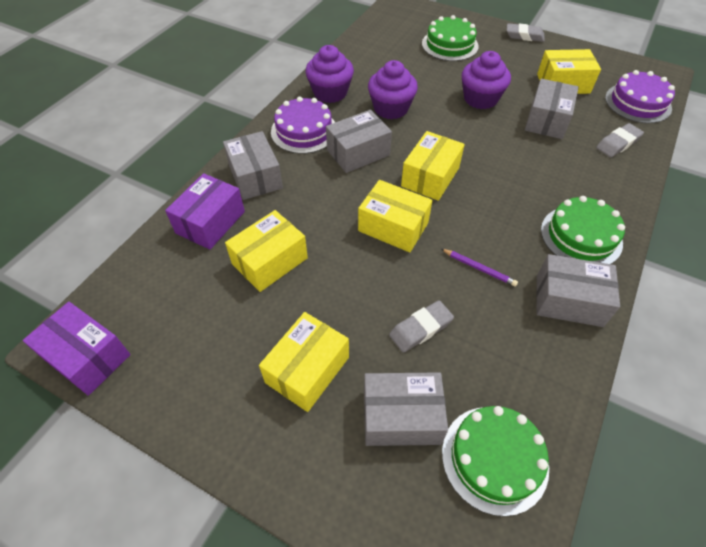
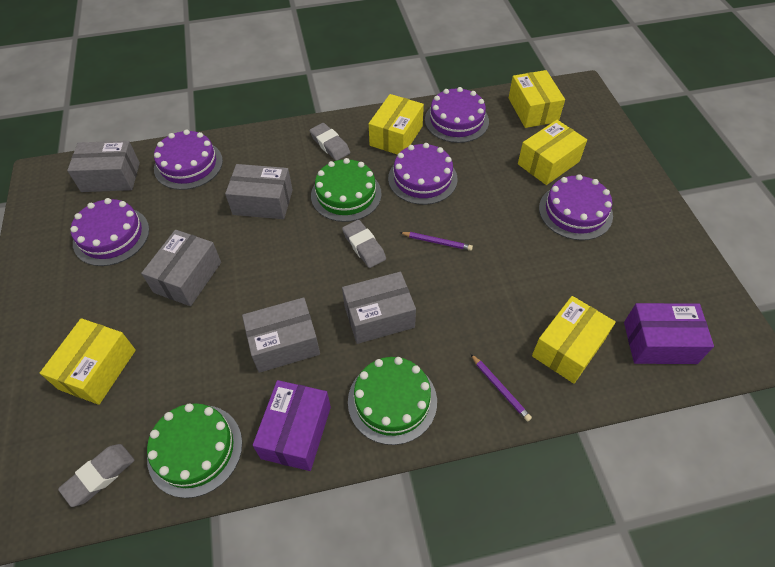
purple cake: [271,97,335,154] [605,70,675,123] = 2 -> [70,198,149,266] [154,129,223,190] [388,143,458,205] [425,87,489,143] [539,174,613,240] = 5
purple cupcake: [306,45,354,103] [368,60,418,119] [462,51,511,109] = 3 -> none = 0
purple pencil: [441,249,518,287] = 1 -> [399,232,473,251] [471,354,532,422] = 2

